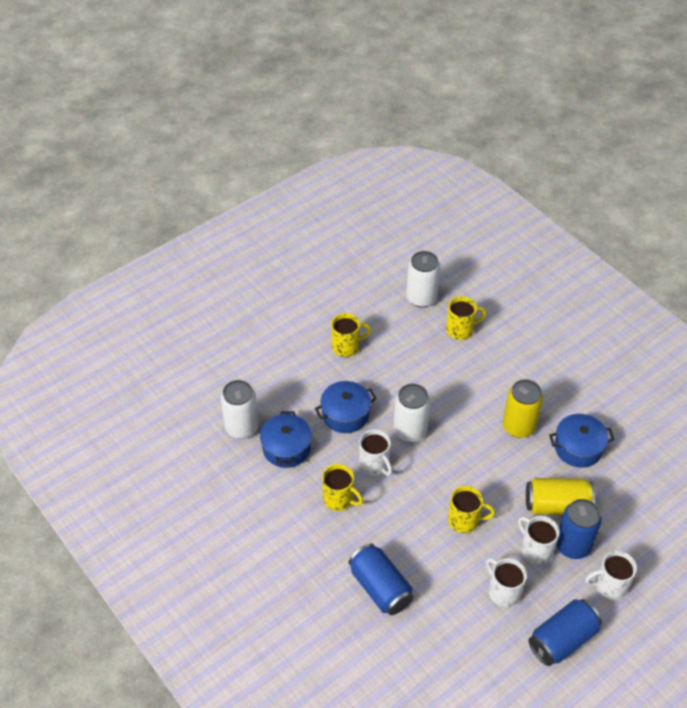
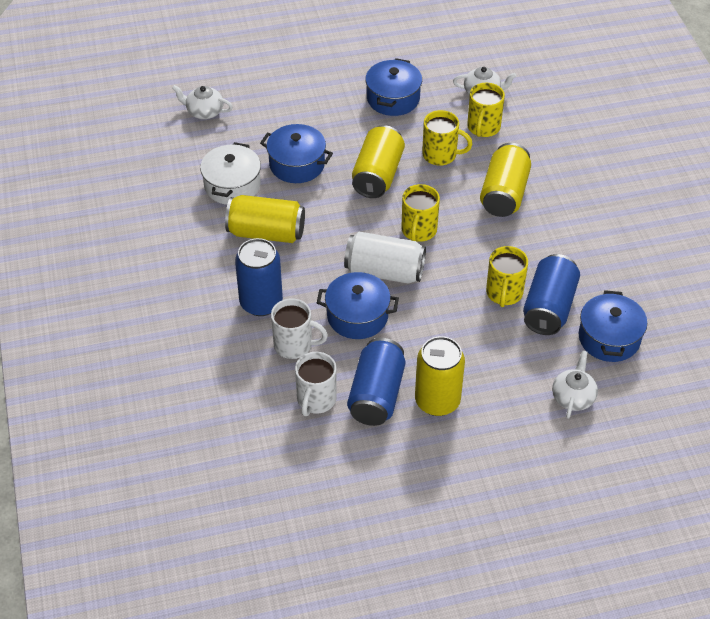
blue pot: [260,411,312,468] [315,381,377,433] [549,414,615,468] = 3 -> [260,124,333,183] [317,272,399,339] [365,58,422,116] [579,290,647,362] = 4
white can: [221,380,259,438] [393,384,430,442] [406,251,440,307] = 3 -> [344,232,426,284] = 1
white mug: [359,429,392,476] [486,558,527,607] [518,516,560,564] [585,551,637,600] = 4 -> [271,298,328,359] [295,352,337,416] = 2
white pot: none = 0 -> [200,142,261,205] = 1
white teapot: none = 0 -> [172,85,233,119] [453,67,517,95] [552,350,598,419] = 3
yellow can: [503,379,543,438] [526,478,595,515] = 2 -> [225,195,305,243] [352,125,405,198] [415,336,465,416] [480,143,531,217] = 4

